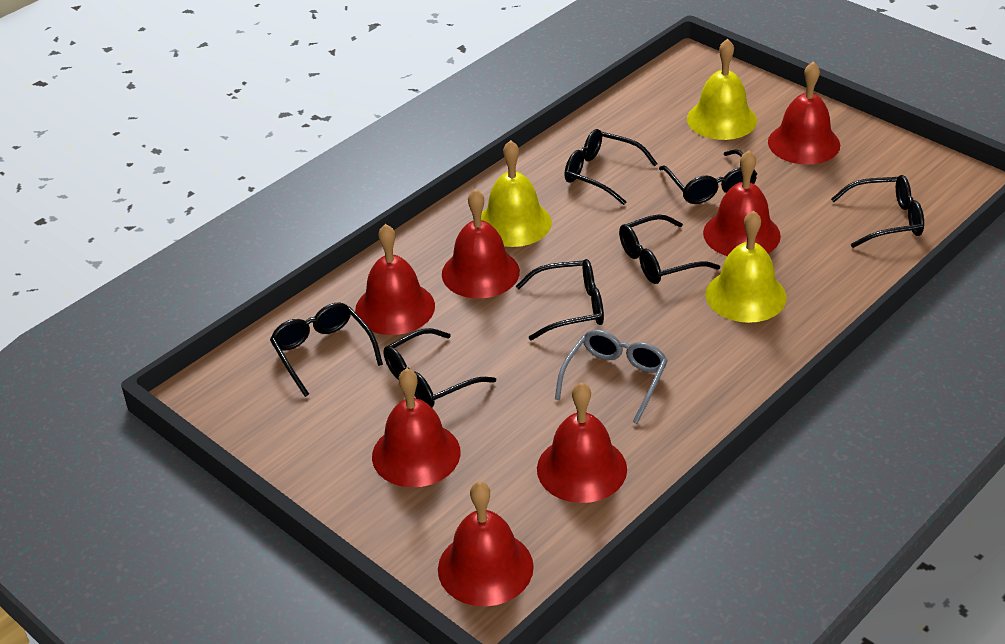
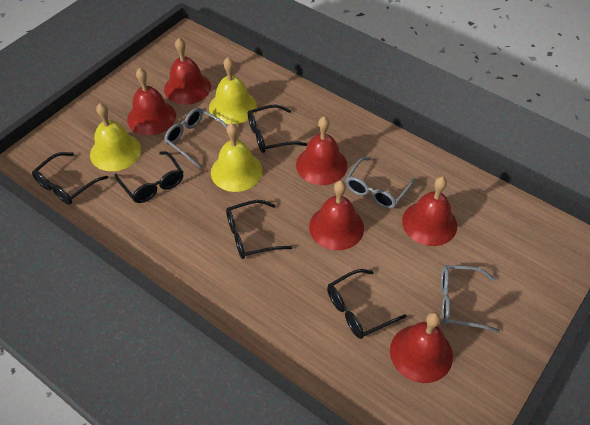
black glasses: [270,303,383,397] [384,328,496,407] [516,259,604,341] [564,129,658,205] [619,214,720,284] [659,149,757,204] [831,175,924,248] = 7 -> [32,152,108,205] [114,151,183,203] [226,200,292,259] [248,104,307,153] [327,269,406,339] = 5
grey glasses: [555,330,668,424] = 1 -> [164,108,227,169] [345,157,415,209] [441,265,500,333] = 3
red bell: [355,224,435,335] [372,368,461,488] [438,481,534,607] [442,189,520,298] [537,382,627,503] [703,151,781,256] [768,62,840,165] = 7 -> [127,68,176,135] [164,38,211,105] [296,117,348,185] [309,180,364,250] [390,312,453,383] [402,176,457,246] = 6

